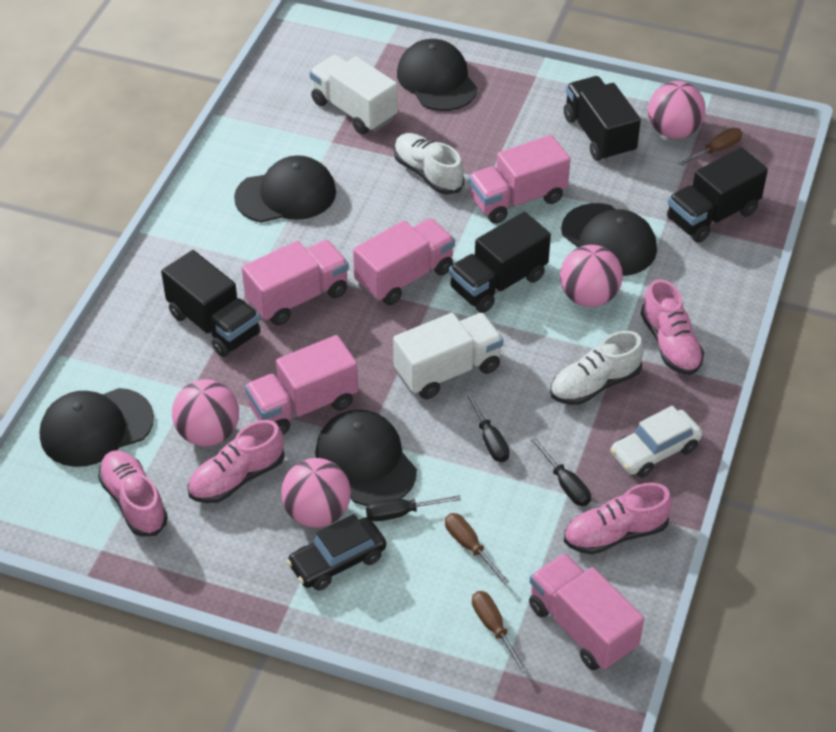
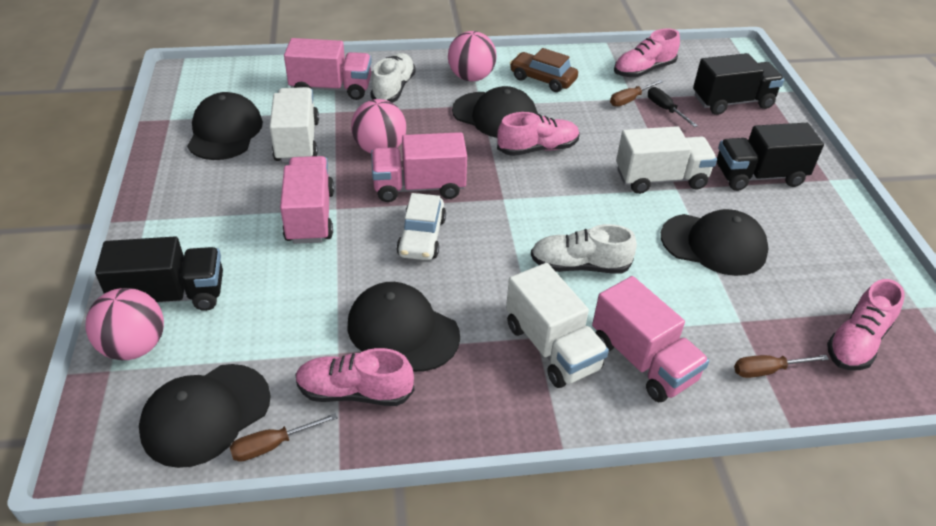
black car: [287,514,386,591] = 1 -> none = 0
black screwdriver: [366,495,461,521] [465,391,509,462] [531,437,591,506] = 3 -> [648,87,698,127] = 1
black truck: [161,250,261,357] [449,212,551,313] [564,76,641,161] [667,147,768,243] = 4 -> [95,237,223,311] [693,53,784,115] [717,123,824,191] = 3
brown car: none = 0 -> [510,48,578,92] = 1
pink ball: [172,379,239,446] [281,458,351,528] [560,245,623,307] [648,81,706,139] = 4 -> [85,288,164,360] [351,99,406,153] [448,31,496,81] = 3
pink truck: [242,240,349,325] [245,335,358,435] [353,218,455,305] [468,135,570,224] [529,553,644,670] = 5 -> [280,156,334,244] [284,38,372,100] [371,132,467,202] [592,276,709,402] = 4
white truck: [310,55,398,135] [393,313,504,399] = 2 -> [270,87,319,163] [506,263,609,388] [616,126,717,194] = 3

